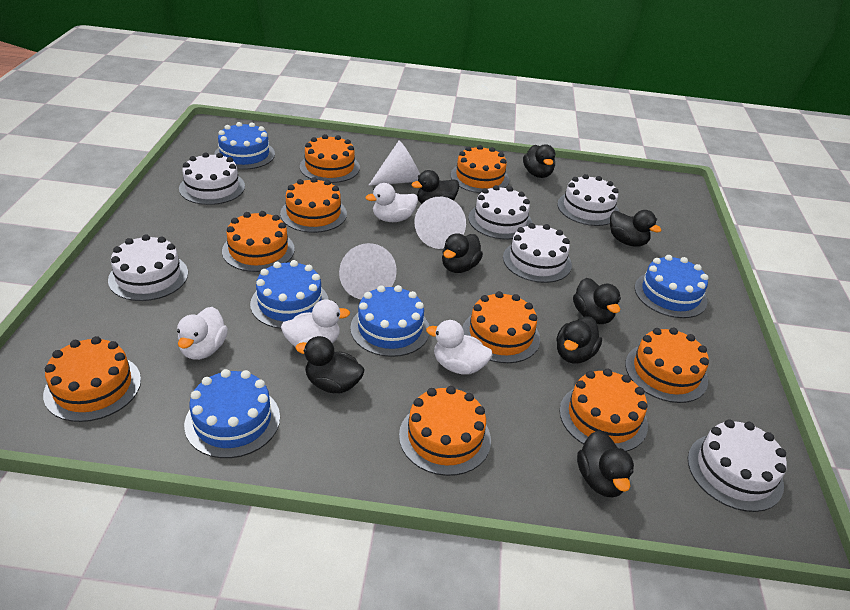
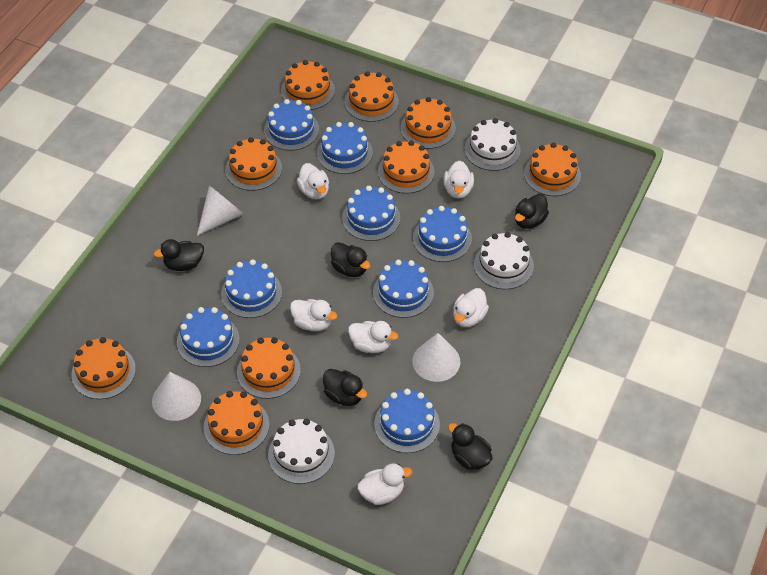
black duck: [296,336,365,393] [411,170,459,204] [442,233,483,273] [523,144,555,178] [557,316,602,364] [573,278,621,324] [577,430,634,498] [610,210,661,247] = 8 -> [154,239,204,271] [323,369,367,406] [331,242,370,277] [448,423,492,470] [515,194,549,229] = 5
blue cake: [184,369,280,458] [214,122,275,170] [250,260,329,329] [350,285,429,357] [635,255,708,318] = 5 -> [177,307,240,367] [221,259,282,318] [264,99,319,151] [317,122,373,174] [342,186,400,241] [373,260,434,318] [374,389,440,453] [413,206,472,262] = 8
white cake: [108,234,188,301] [179,152,245,205] [468,185,532,240] [503,223,572,283] [557,174,619,226] [688,419,787,512] = 6 -> [268,419,335,484] [464,118,521,171] [474,232,534,289] = 3
white duck: [177,307,228,360] [281,299,350,347] [366,183,418,222] [426,320,492,375] = 4 -> [290,299,337,331] [297,163,329,200] [348,321,398,353] [357,463,412,505] [444,161,474,199] [453,288,489,327] = 6

